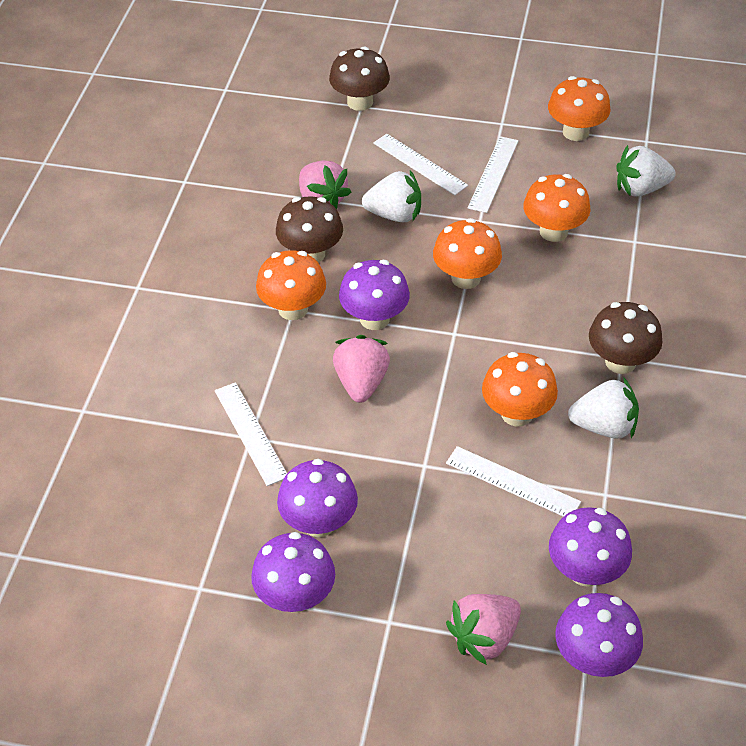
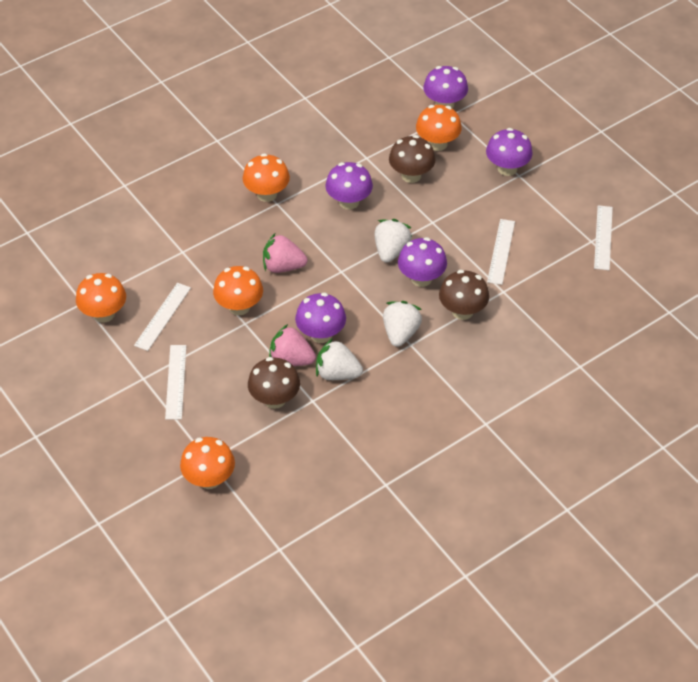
pink strawberry: [299,160,351,209] [333,335,390,402] [446,594,521,665] = 3 -> [263,233,308,273] [269,324,316,366] = 2

